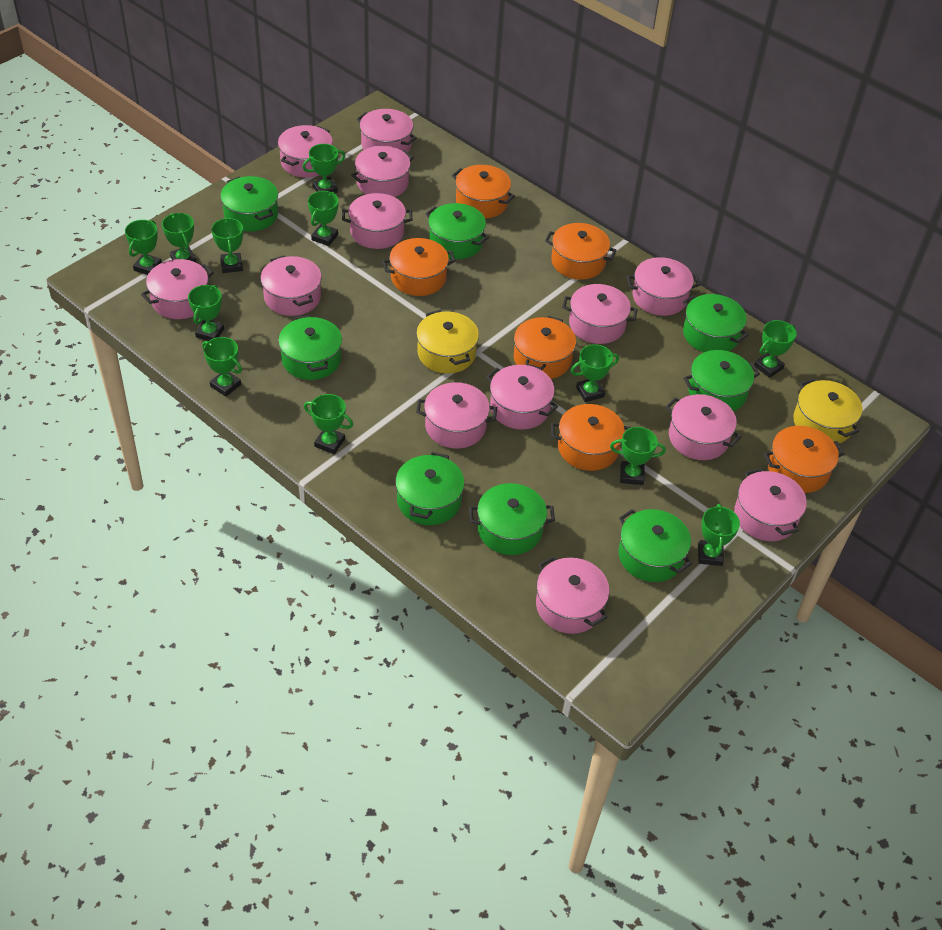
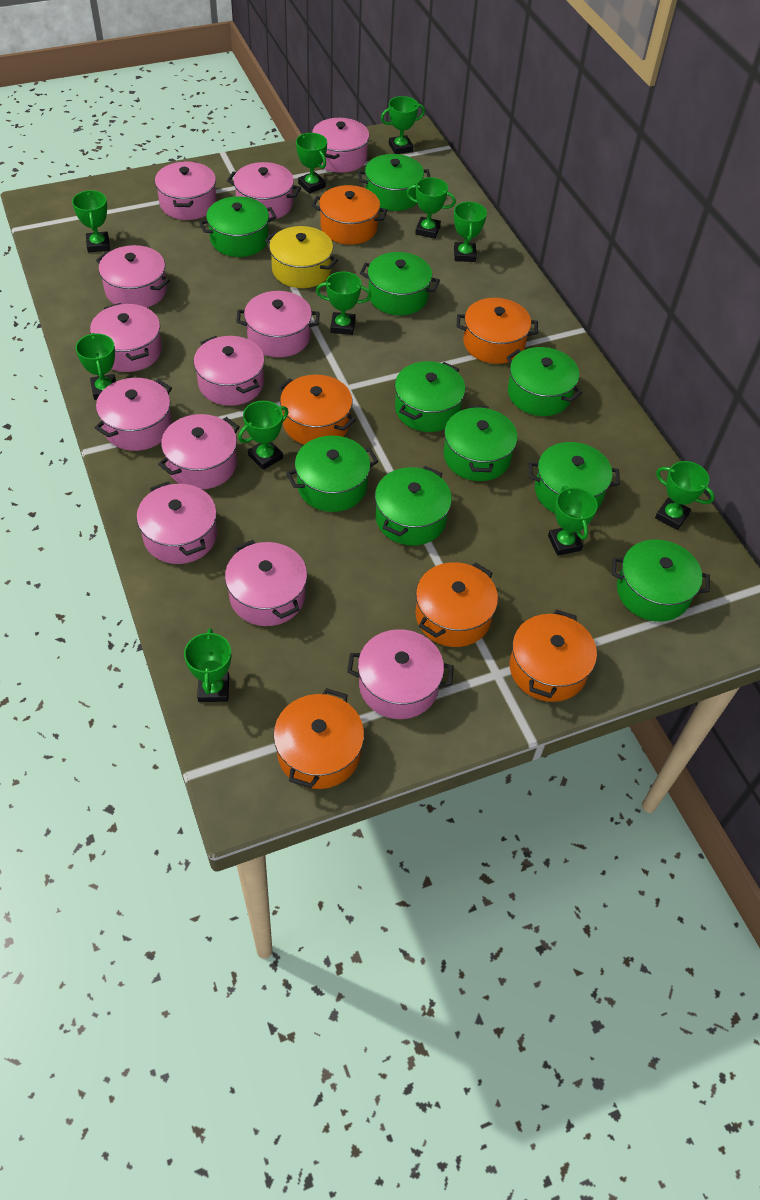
green pot: [220,176,278,232] [278,315,342,380] [395,452,464,525] [425,203,489,259] [469,483,555,555] [618,509,692,582] [683,294,749,352] [683,350,760,411] = 8 -> [199,196,277,257] [286,436,378,512] [358,154,430,211] [360,252,440,315] [375,466,452,545] [395,361,465,432] [443,405,518,481] [506,347,582,416] [529,442,620,513] [612,539,710,622] = 10
green trophy: [125,220,162,275] [162,213,197,263] [188,285,224,341] [202,337,242,397] [211,218,243,273] [302,144,345,193] [304,394,353,454] [308,191,339,246] [571,344,619,402] [610,427,666,485] [698,504,740,566] [754,320,797,378] = 12 -> [72,190,110,253] [76,333,116,400] [184,628,231,702] [238,401,288,470] [296,133,327,194] [316,272,371,335] [381,96,425,154] [406,177,456,239] [454,202,487,262] [548,486,598,556] [655,461,715,530] = 11
pink pot: [141,259,214,319] [260,255,322,316] [278,125,333,178] [342,193,412,249] [351,146,414,197] [357,109,417,152] [416,382,497,449] [486,365,558,430] [536,556,609,634] [562,284,638,344] [627,257,700,316] [666,394,741,460] [734,468,807,541] = 13 -> [90,303,162,372] [95,378,172,451] [96,245,170,308] [136,481,217,564] [155,161,216,220] [158,414,240,489] [194,336,265,406] [225,540,307,626] [227,162,301,219] [236,291,319,357] [312,118,369,173] [347,629,454,719] = 12
yellow pot: [416,310,479,374] [793,379,862,443] = 2 -> [265,226,338,288] = 1

